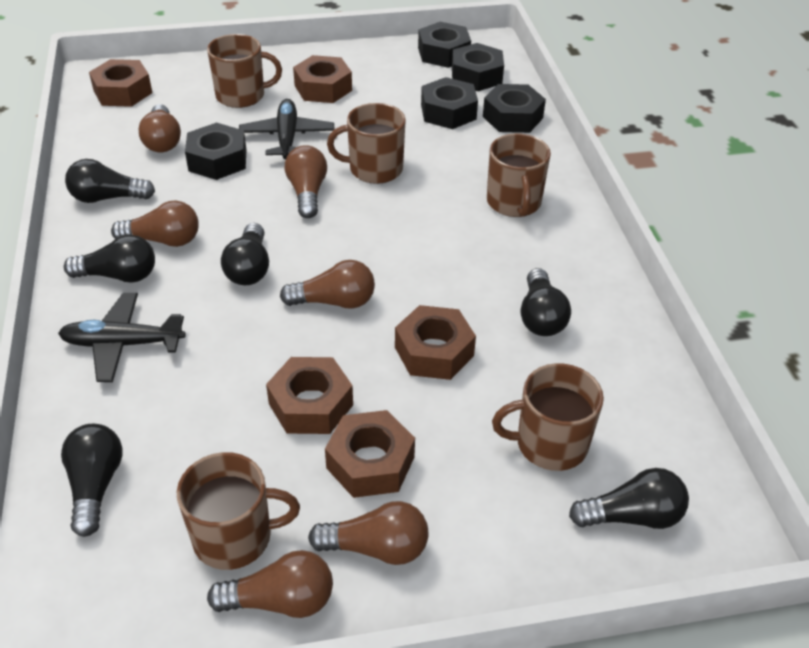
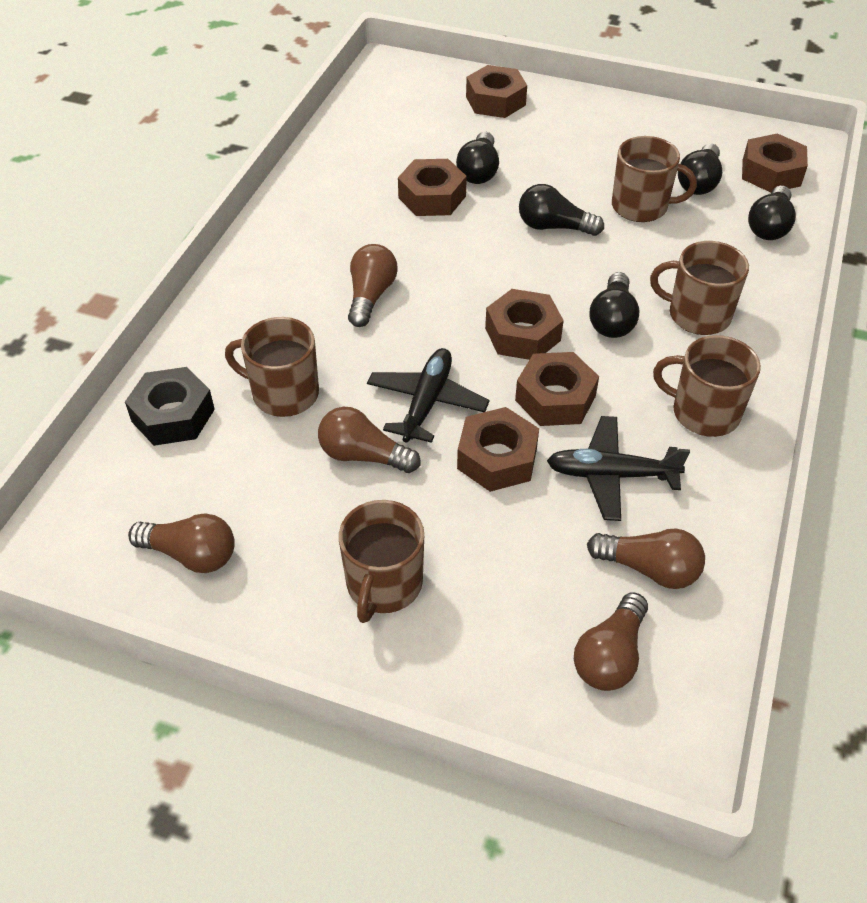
black light bulb: [61,424,123,537] [64,235,155,283] [65,159,155,203] [221,223,269,285] [521,268,571,336] [569,468,689,529] = 6 -> [456,132,499,184] [519,184,604,236] [589,272,640,338] [678,143,722,195] [748,186,796,240] = 5
black nut: [185,123,246,180] [418,22,471,68] [421,77,478,129] [452,43,504,91] [483,84,546,133] = 5 -> [125,367,215,446] = 1
brown light bulb: [111,200,199,247] [139,104,181,152] [207,550,333,618] [280,260,375,309] [285,145,327,218] [308,501,428,565] = 6 -> [128,513,235,573] [318,407,420,473] [348,244,398,327] [574,592,648,691] [587,528,705,589] = 5
brown nut: [89,59,152,107] [266,357,353,434] [293,55,352,103] [325,410,415,498] [395,305,476,380] = 5 -> [398,159,467,216] [457,407,539,492] [466,65,527,118] [485,289,564,360] [515,352,599,426] [742,133,808,192] = 6

